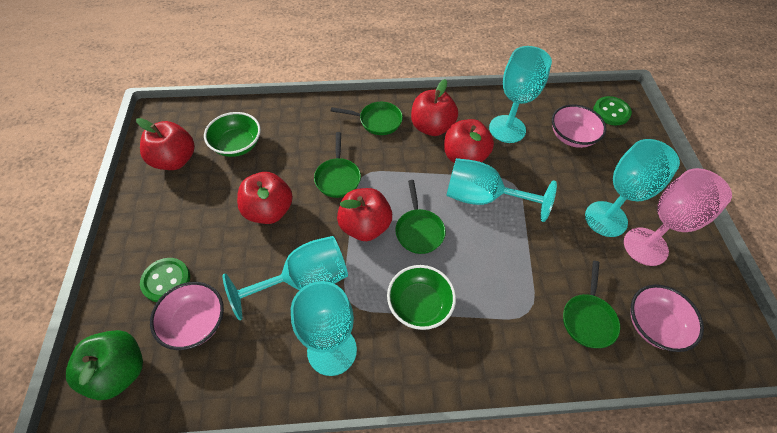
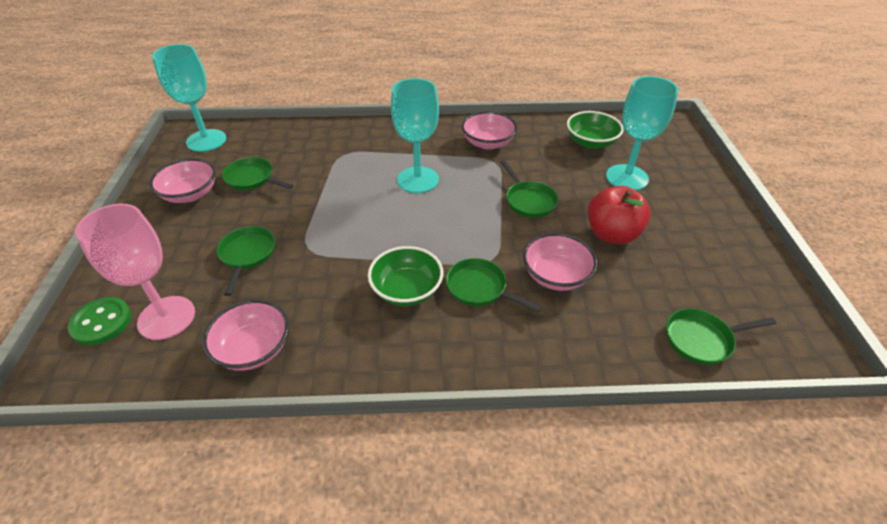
green apple: [66,330,143,400] = 1 -> none = 0
green button: [140,258,190,302] [593,96,632,125] = 2 -> [68,297,131,346] = 1
green pan: [314,132,361,198] [331,102,403,135] [395,180,446,254] [563,261,620,348] = 4 -> [217,226,275,296] [222,157,293,190] [446,258,543,313] [500,160,558,218] [666,308,776,365] = 5
pink bowl: [150,282,224,350] [552,104,606,148] [631,285,704,352] = 3 -> [149,158,216,203] [202,300,289,371] [461,111,517,150] [523,233,597,291] = 4
red apple: [136,118,195,170] [237,172,293,224] [337,188,392,241] [411,79,458,136] [444,119,494,163] = 5 -> [588,186,650,244] = 1
turquoise goblet: [222,236,348,321] [291,281,357,376] [446,158,557,222] [489,46,552,143] [585,139,680,237] = 5 -> [152,44,226,152] [391,78,439,193] [606,76,678,191] = 3

